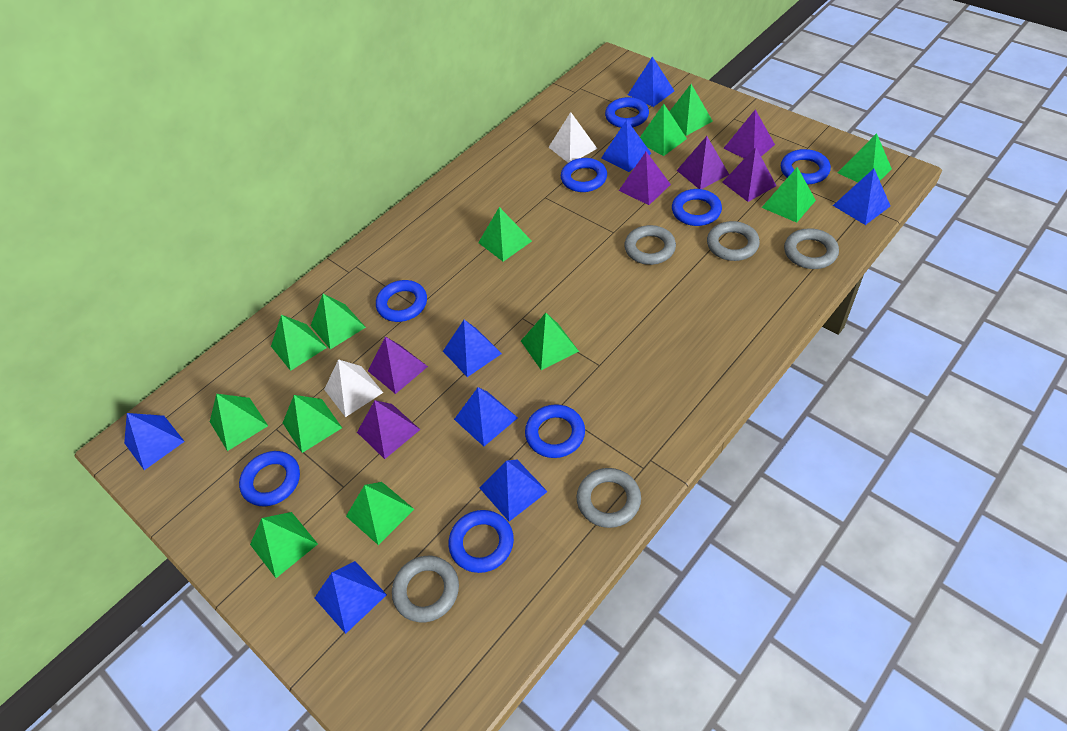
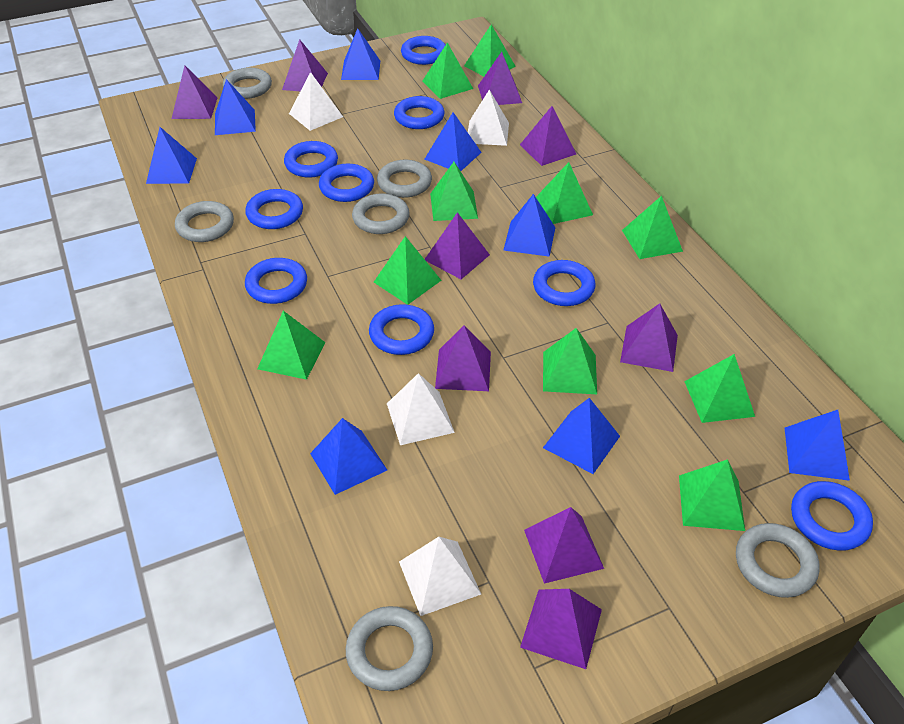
blue ring: [239,451,300,507] [376,280,427,322] [449,510,514,573] [525,404,585,458] [561,158,607,192] [605,97,649,128] [672,189,722,226] [781,149,831,184] = 8 -> [245,189,303,229] [245,258,307,304] [284,141,338,177] [319,164,374,202] [369,304,434,355] [394,96,444,129] [401,36,446,65] [533,260,596,306] [791,481,873,551] = 9
green pyramid: [210,394,268,451] [250,512,318,578] [271,315,327,371] [283,395,342,453] [310,294,366,350] [346,482,414,545] [478,207,532,262] [521,313,579,370] [640,104,687,156] [669,84,713,136] [761,167,816,223] [838,133,892,182] = 12 -> [257,311,326,380] [374,236,441,305] [422,43,473,99] [430,162,478,221] [464,25,516,76] [536,162,593,224] [543,328,597,394] [622,196,683,259] [679,459,745,531] [684,354,755,423] = 10
grey ring: [392,556,459,622] [576,468,641,528] [624,225,676,265] [707,221,760,261] [784,228,839,269] = 5 -> [175,201,234,242] [223,68,272,99] [346,606,433,691] [352,193,410,234] [377,160,432,198] [736,523,819,598] = 6
purple pyramid: [357,400,421,459] [368,336,428,394] [619,152,671,205] [677,136,729,189] [722,147,777,202] [723,109,775,159] = 6 -> [172,65,218,119] [282,39,328,91] [425,212,490,279] [435,325,491,391] [478,52,522,105] [520,106,576,166] [520,589,602,669] [524,507,604,584] [620,304,678,372] = 9
white pyramid: [324,359,383,417] [548,112,597,163] = 2 -> [289,72,343,131] [387,373,455,445] [399,537,481,616] [468,90,509,146] = 4

